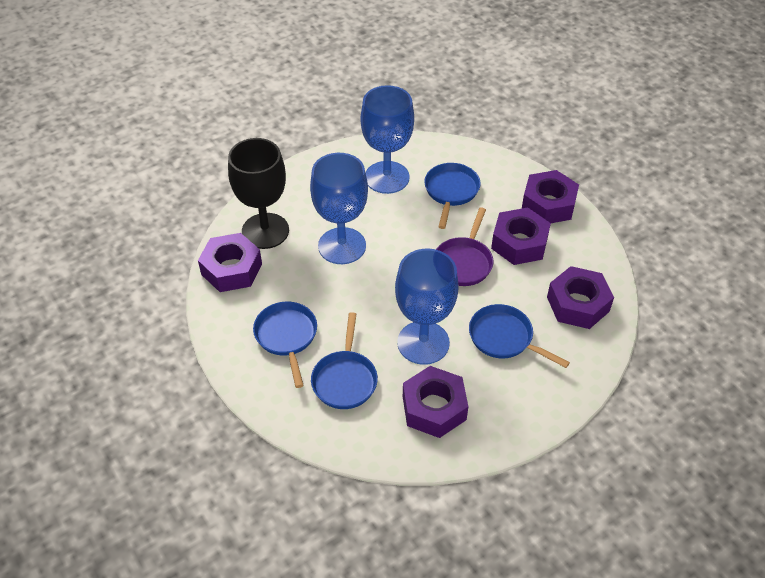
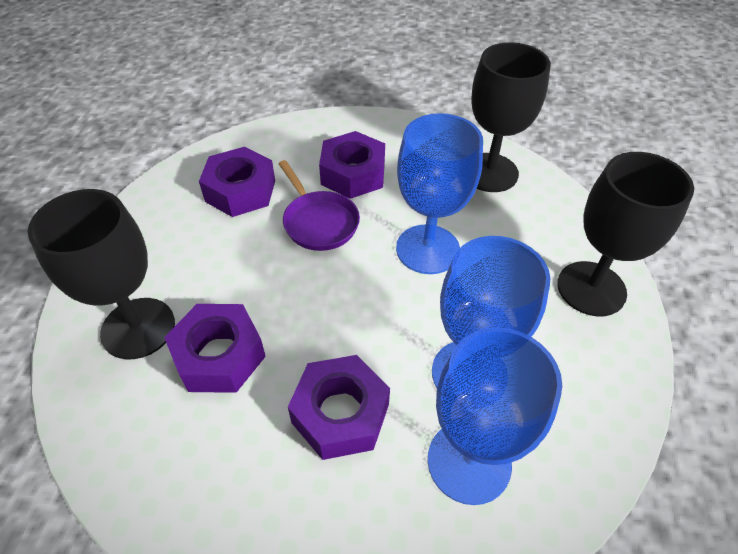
black goblet: [228,138,289,249] = 1 -> [28,189,175,359] [472,42,551,192] [557,152,694,316] = 3
blue pan: [253,302,317,388] [311,312,378,409] [424,163,481,229] [469,304,570,368] = 4 -> none = 0
purple nut: [198,233,262,292] [403,366,468,438] [491,207,551,265] [522,170,579,223] [547,266,614,329] = 5 -> [164,304,266,393] [199,147,275,217] [288,355,390,460] [319,131,385,199] = 4

